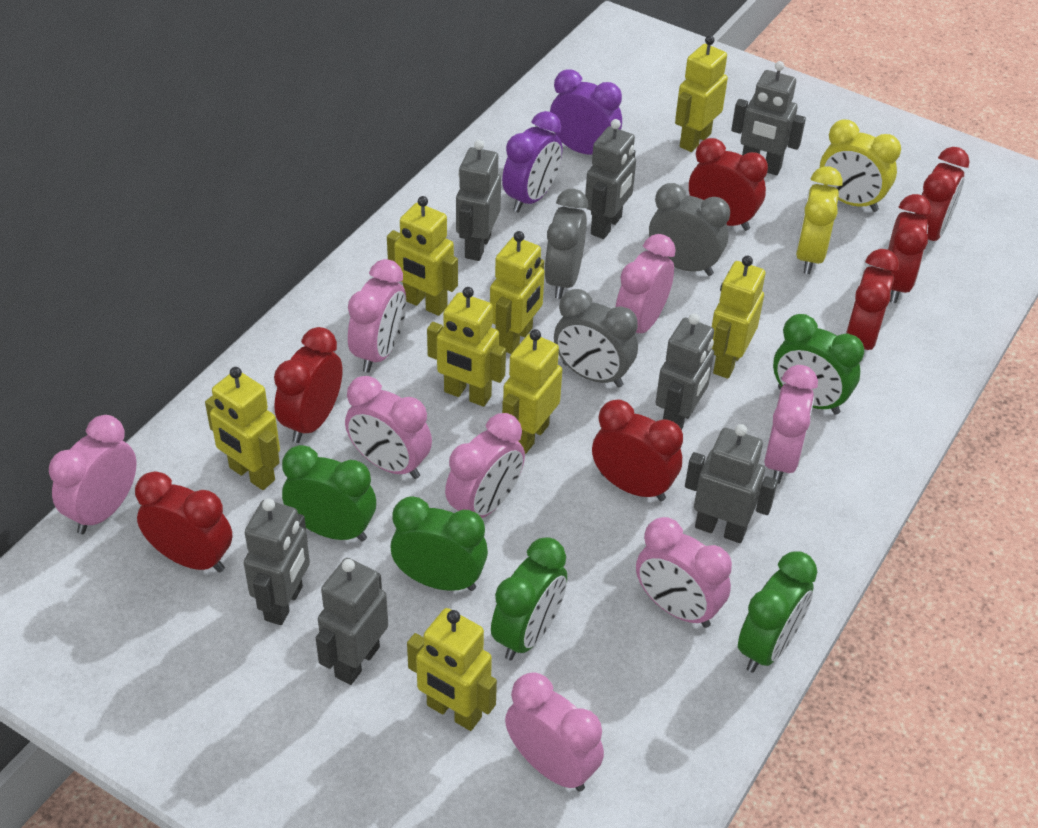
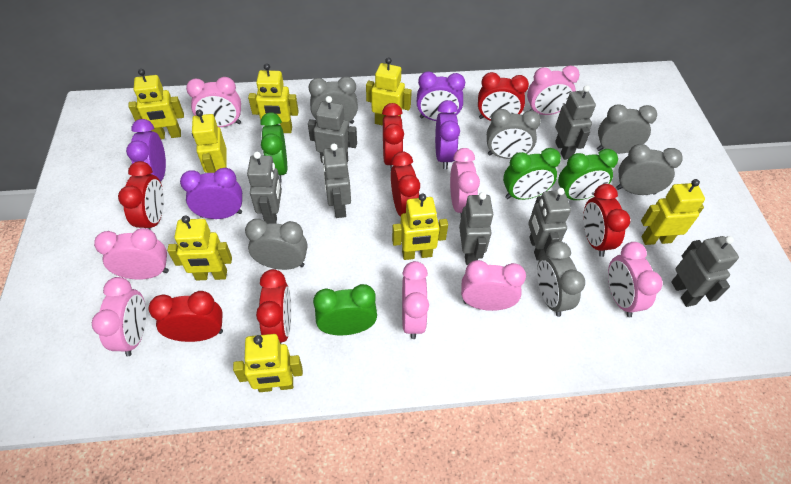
green clock: [282,445,376,542] [391,496,488,591] [491,537,567,661] [738,551,817,673] [773,314,864,415] = 5 -> [260,113,287,183] [313,284,377,335] [503,148,561,200] [558,149,618,200] = 4
grey clock: [544,189,588,299] [554,289,638,387] [649,183,730,276] = 3 -> [245,219,307,270] [309,76,358,124] [487,109,541,159] [537,241,585,317] [597,104,657,154] [616,144,682,195] = 6
purple clock: [502,111,562,212] [550,70,622,155] = 2 -> [126,119,166,181] [180,168,242,219] [417,71,465,121] [435,100,460,169] = 4
yellow clock: [796,166,842,274] [820,120,901,212] = 2 -> none = 0

